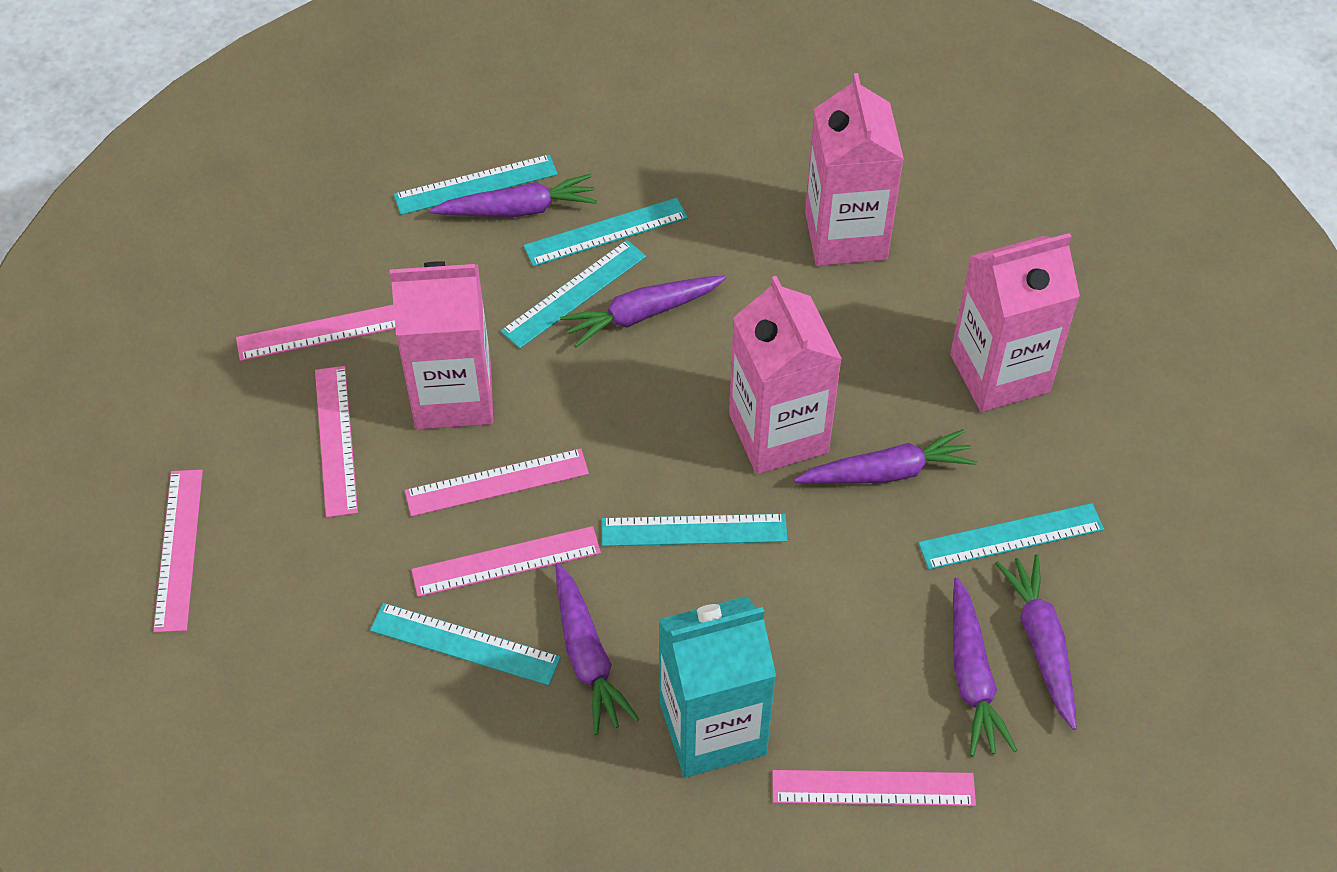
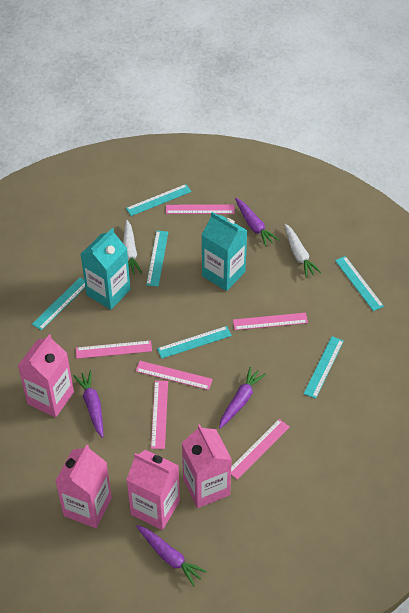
purple carrot: [430,174,597,217] [555,563,639,735] [560,276,726,347] [794,429,977,484] [953,578,1017,756] [995,554,1077,730] = 6 -> [74,371,103,438] [136,525,207,586] [219,367,266,429] [235,198,279,247] = 4
turquoise carton: [658,596,776,777] = 1 -> [81,228,131,310] [202,212,248,291] = 2
white carrot: none = 0 -> [123,220,142,275] [284,224,322,278] = 2

